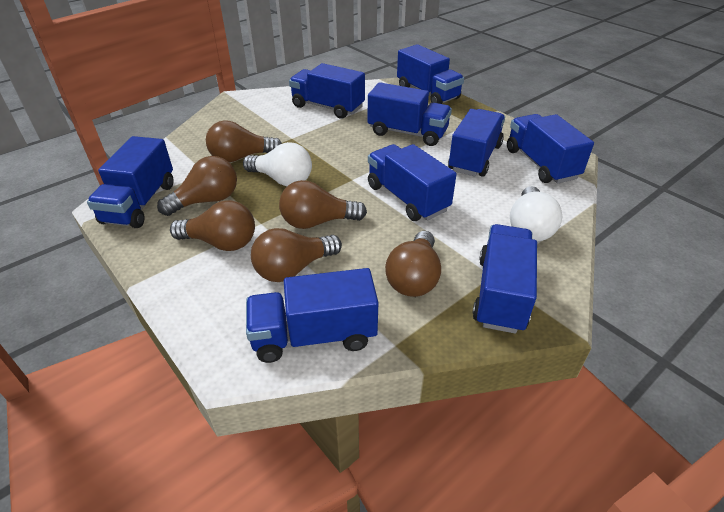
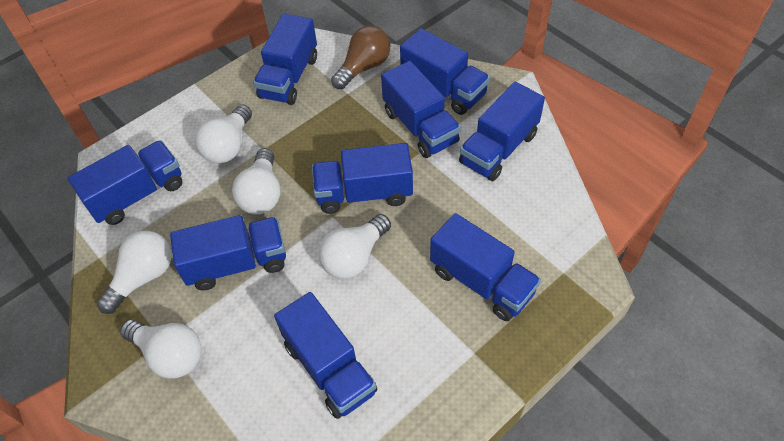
brown light bulb: [157,156,237,216] [170,200,255,251] [206,120,282,162] [251,228,342,282] [279,180,367,229] [385,231,441,297] = 6 -> [331,25,391,89] = 1
white light bulb: [243,142,312,187] [510,186,562,242] = 2 -> [97,231,171,314] [120,320,202,379] [195,105,252,163] [232,148,280,215] [318,214,391,279] = 5

